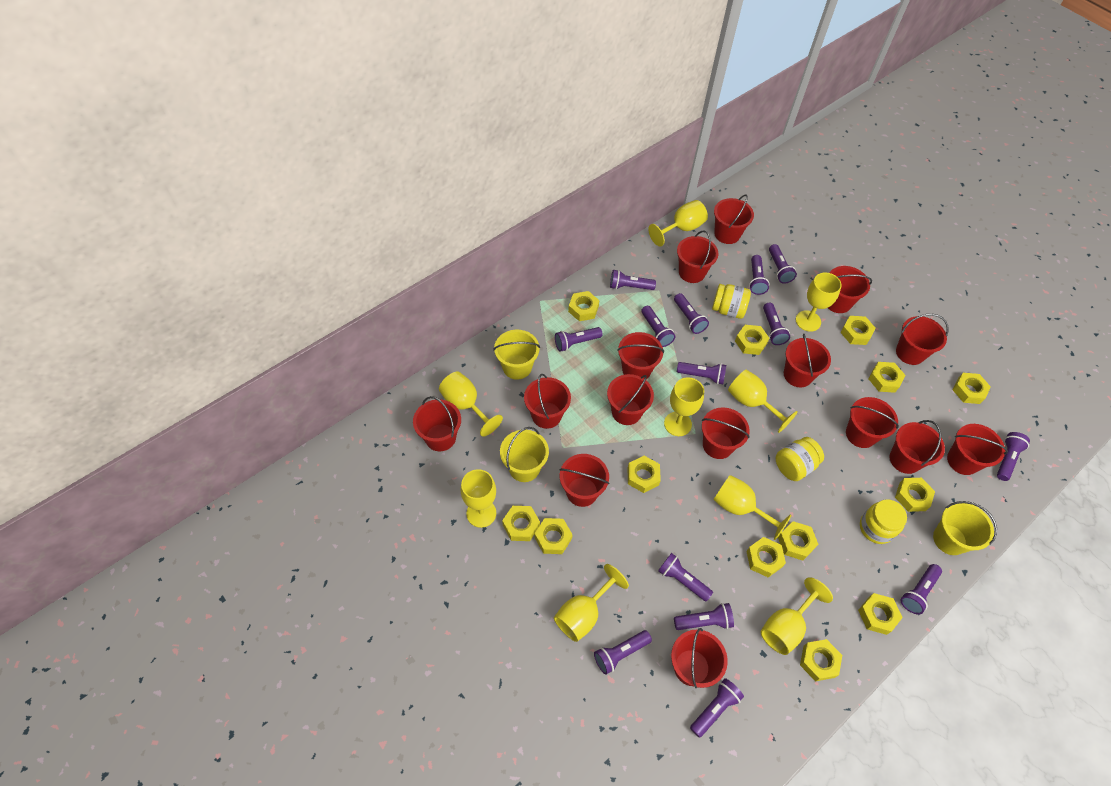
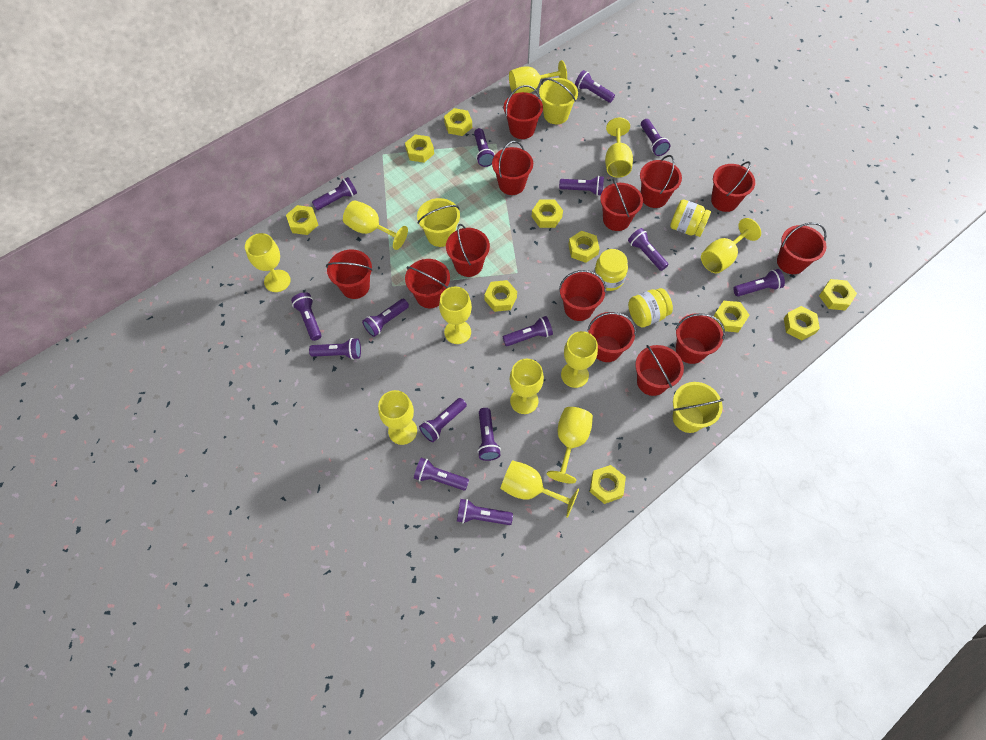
purple flashlight: [555,327,603,352] [594,630,652,675] [610,270,656,290] [641,306,675,347] [658,553,713,602] [674,293,709,334] [674,603,734,630] [677,362,726,384] [690,678,744,738] [749,255,769,295] [763,303,790,345] [769,244,797,284] [901,564,942,615] [997,432,1030,481] = 14 -> [291,292,322,341] [309,338,361,360] [312,177,357,210] [362,299,409,337] [414,458,469,491] [419,398,467,442] [457,499,513,525] [474,128,495,167] [477,408,501,461] [503,316,553,346] [559,176,604,196] [575,70,615,103] [628,228,669,271] [641,119,670,156] [733,269,785,296] = 15
red bucket: [413,396,461,451] [524,374,571,429] [560,454,609,507] [607,374,654,425] [617,332,664,379] [671,628,728,688] [677,230,719,283] [702,407,750,459] [714,194,754,244] [784,334,831,387] [828,266,872,313] [846,397,899,448] [890,420,945,474] [896,314,949,365] [947,424,1008,475] = 15 -> [326,249,373,299] [405,259,450,308] [446,224,490,277] [492,141,533,195] [504,85,543,139] [559,270,606,321] [587,312,636,362] [600,179,643,231] [635,345,684,396] [640,155,682,208] [675,313,725,364] [711,161,755,212] [777,222,826,274] = 13
yellow goblet: [439,371,503,437] [460,469,496,528] [554,564,629,642] [648,200,708,247] [664,377,704,436] [714,475,792,540] [728,370,798,433] [761,577,833,655] [796,273,842,332] = 9 -> [245,233,291,292] [343,200,408,250] [378,390,417,445] [439,286,472,344] [500,460,579,518] [509,60,567,94] [510,359,544,414] [547,407,593,484] [561,331,598,388] [605,118,633,178] [701,218,761,273] = 11
yellow nut: [502,506,540,541] [535,518,573,554] [568,291,600,321] [628,456,661,493] [735,325,770,355] [746,537,786,578] [778,521,819,561] [800,639,842,681] [840,316,876,345] [858,593,903,635] [868,362,905,393] [895,478,935,512] [952,373,991,404] = 13 -> [286,205,318,235] [405,134,434,163] [444,108,472,136] [484,280,517,312] [532,200,563,228] [568,231,600,263] [590,465,626,504] [714,301,750,332] [784,306,820,341] [819,279,857,310] = 10

